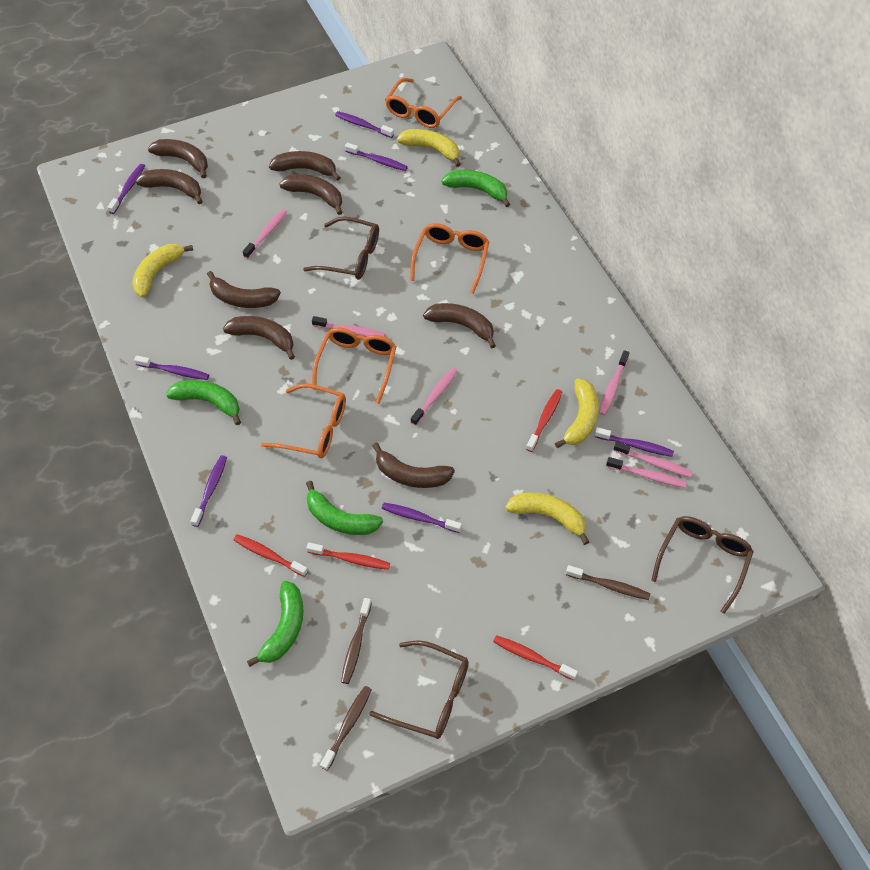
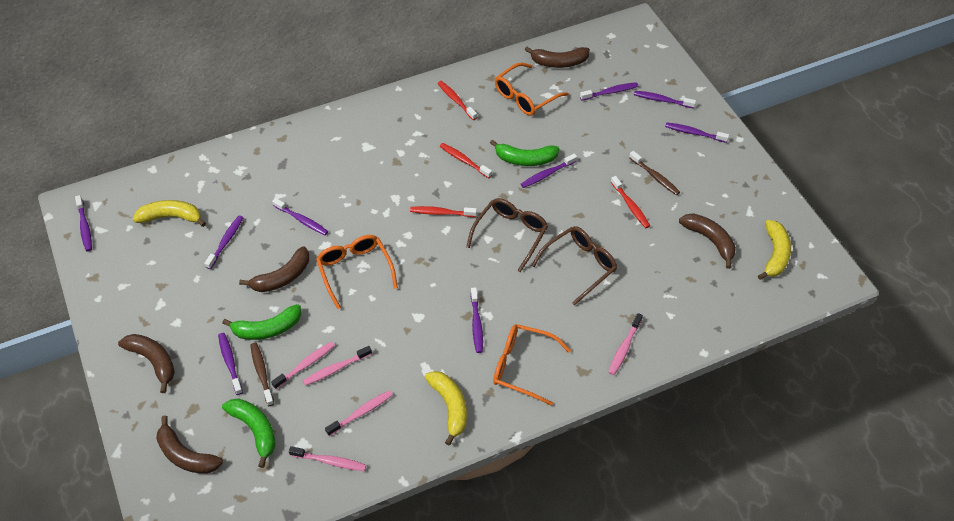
brown banana: [136,169,203,204] [148,139,208,178] [207,271,281,308] [223,316,295,360] [269,151,341,181] [279,174,343,215] [372,442,455,488] [423,303,496,348] = 8 -> [118,334,175,393] [156,415,223,474] [239,246,309,292] [525,47,590,68] [679,213,736,269] = 5
brown glasses: [303,217,379,280] [369,640,469,739] [651,516,754,614] = 3 -> [466,198,548,272] [531,226,617,306] = 2
brown toothbrush: [320,686,372,771] [341,598,372,684] [566,565,650,600] = 3 -> [250,343,274,406] [629,151,680,195] = 2
green banana: [166,380,241,425] [247,581,303,667] [306,481,383,535] [441,170,510,207] = 4 -> [222,304,301,340] [222,398,276,468] [490,139,559,166] = 3
orange glasses: [261,383,346,458] [312,328,397,404] [385,78,462,128] [410,223,489,294] = 4 -> [316,235,398,309] [493,324,571,406] [495,62,569,116] = 3
pink toothbrush: [243,209,287,259] [312,316,385,337] [411,368,457,426] [599,350,629,415] [606,457,687,488] [614,441,692,477] = 6 -> [271,342,335,389] [289,446,366,471] [303,346,372,386] [325,390,393,436] [608,313,643,375] = 5
purple toothbrush: [107,164,145,214] [134,355,209,380] [190,455,227,527] [335,111,394,138] [345,143,408,171] [382,503,462,533] [595,427,674,457] = 7 -> [75,195,92,251] [204,215,244,269] [218,333,243,395] [272,198,328,235] [471,287,483,353] [521,154,577,188] [580,82,638,101] [634,91,696,109] [665,122,729,143] = 9
yellow banana: [132,244,193,298] [397,129,461,167] [505,492,589,545] [555,378,599,448] = 4 -> [133,200,206,227] [425,371,467,445] [758,220,791,280] = 3

